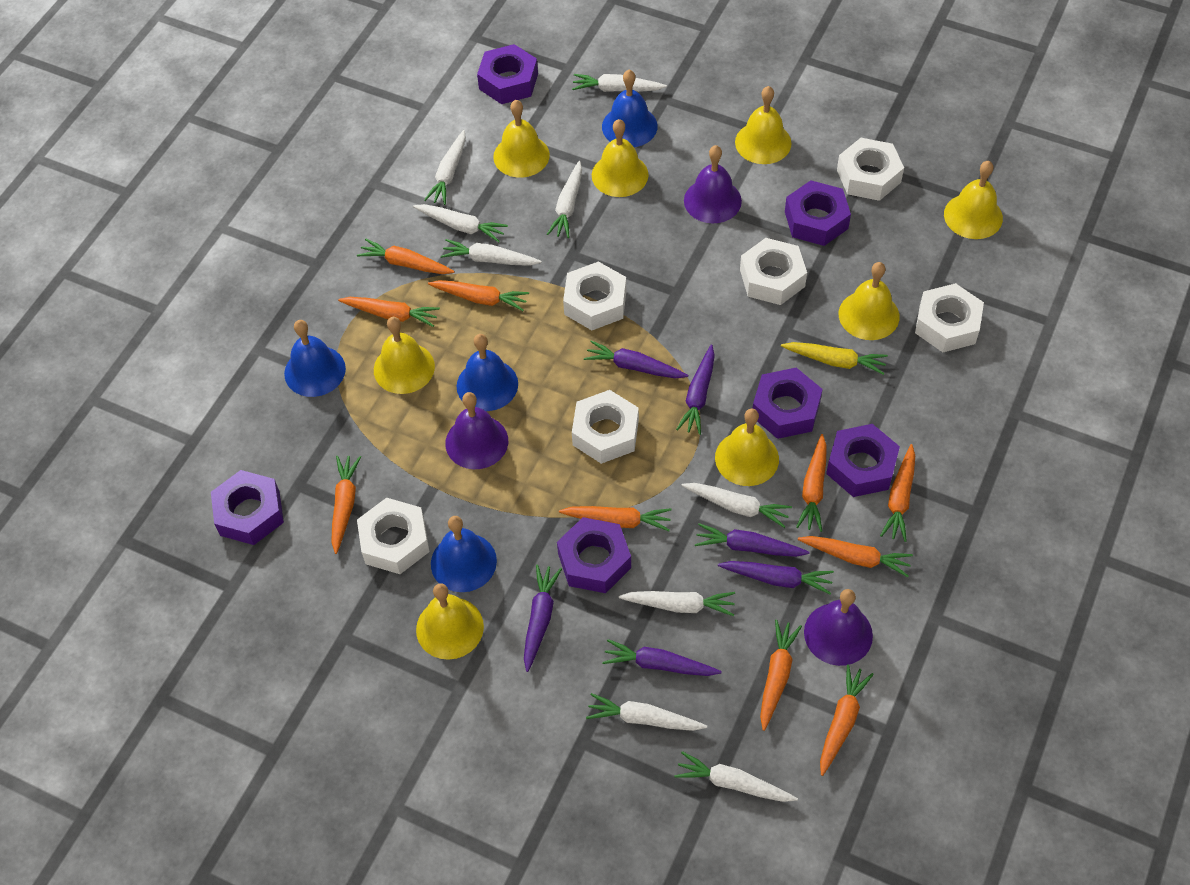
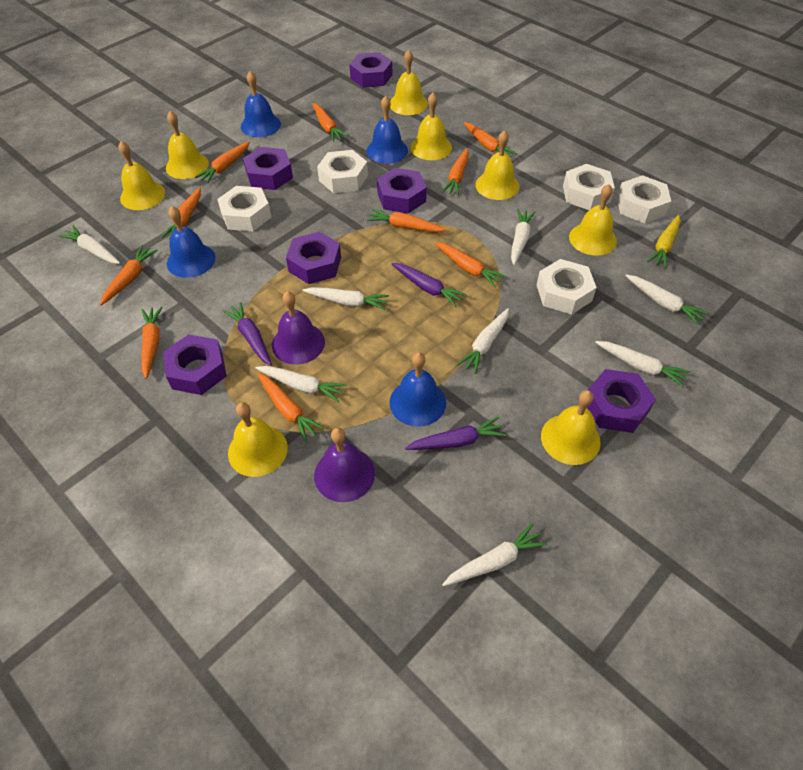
purple bell: [445,392,508,469] [684,145,742,223] [804,589,873,666] = 3 -> [272,291,325,365] [314,427,375,502] = 2
purple carrot: [524,565,562,672] [584,340,688,378] [602,639,722,676] [676,345,715,435] [695,523,810,557] [718,561,834,594] = 6 -> [222,302,272,366] [392,263,467,307] [405,417,506,450] = 3
white carrot: [413,204,508,242] [424,130,466,205] [441,239,542,266] [547,161,582,238] [572,74,667,92] [586,693,707,731] [619,591,735,616] [674,751,798,802] [682,483,792,528] = 9 -> [58,226,120,264] [255,366,347,402] [302,287,389,310] [442,523,547,586] [456,308,509,374] [511,209,535,265] [595,341,690,387] [625,274,708,325] = 8
white nut: [357,498,430,574] [563,261,626,330] [572,390,639,464] [740,238,807,305] [837,138,904,201] [915,283,984,352] = 6 -> [217,186,271,231] [317,150,368,193] [537,259,597,315] [563,164,615,210] [617,175,671,223] = 5

